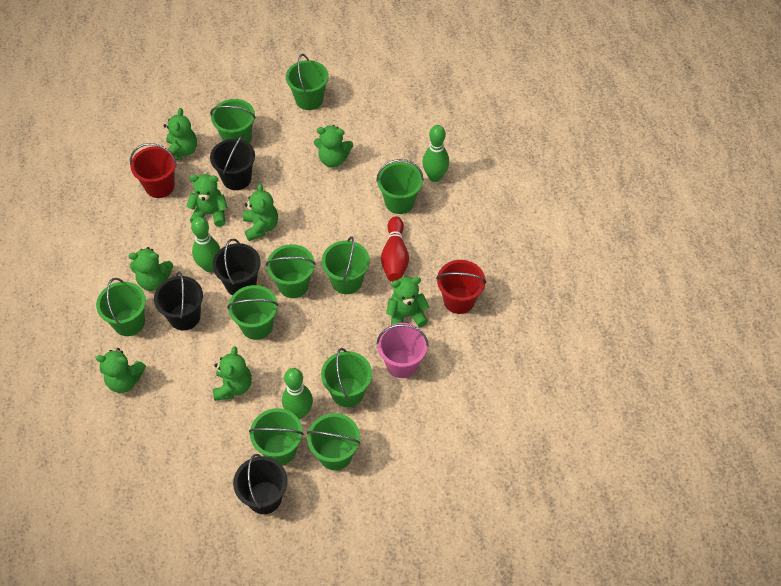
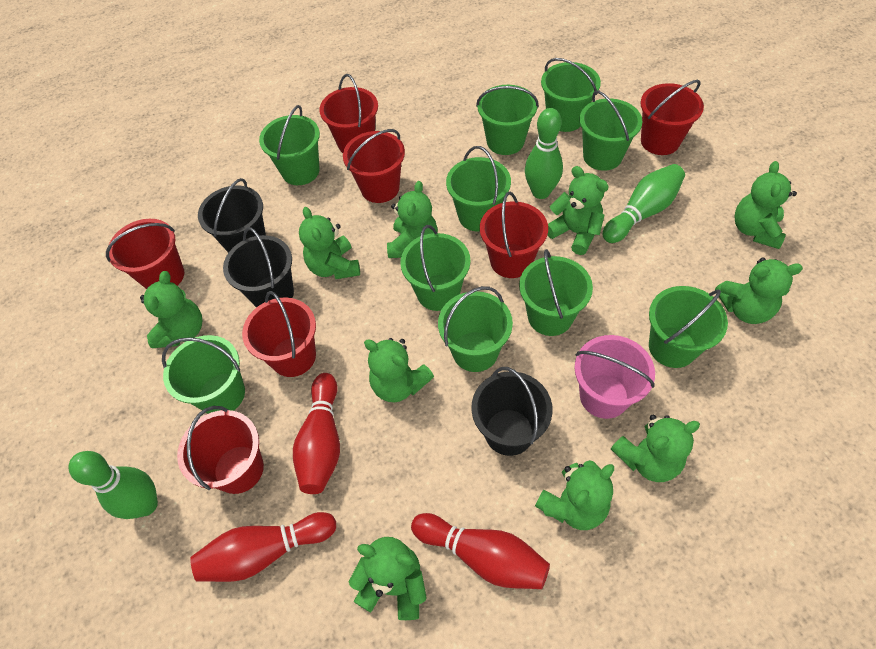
black bucket: [154,271,203,330] [210,135,255,190] [212,239,261,295] [233,454,288,514] = 4 -> [198,178,266,253] [223,227,294,308] [471,367,553,456] = 3
green teddy bear: [96,348,146,393] [129,247,173,291] [164,108,197,160] [186,174,228,227] [213,346,252,401] [243,183,278,241] [314,125,353,167] [386,277,429,327] = 8 -> [140,271,202,348] [299,207,360,279] [349,537,427,620] [364,338,434,402] [387,181,438,258] [535,460,614,530] [547,166,609,255] [611,415,700,482] [715,257,803,324] [734,161,797,249] = 10
red bowling pin: [381,217,409,282] = 1 -> [190,512,336,582] [293,373,340,494] [411,513,550,589] = 3
red bucket: [130,143,177,198] [436,260,486,314] = 2 -> [106,219,184,289] [177,406,264,494] [242,291,316,377] [319,74,378,153] [343,129,405,203] [480,192,548,278] [640,80,704,155] = 7

